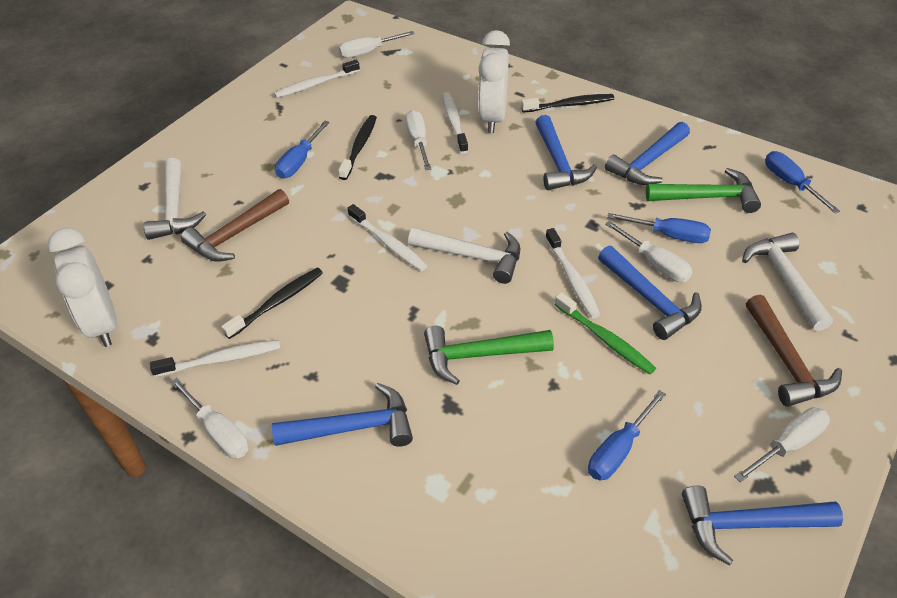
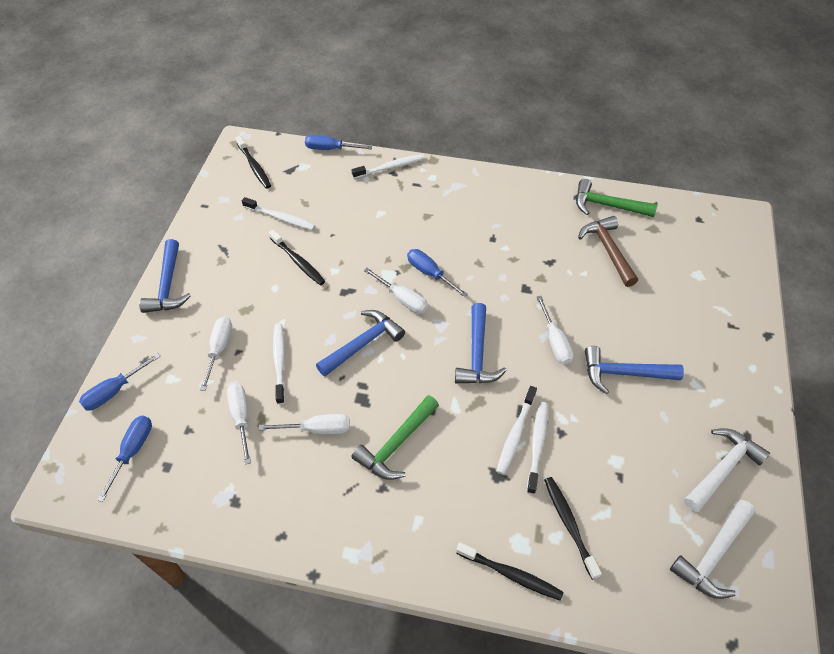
black toothbrush: [221,268,323,339] [338,115,377,180] [521,94,614,113] = 3 -> [236,136,271,189] [269,230,325,285] [456,542,563,601] [544,477,602,580] = 4
blue hammer: [272,383,413,447] [535,115,597,190] [598,246,702,340] [605,122,690,185] [682,485,843,565] = 5 -> [139,239,191,313] [316,310,405,376] [455,303,507,383] [585,346,684,394] = 4
brown hammer: [181,189,289,262] [746,295,842,407] = 2 -> [578,216,638,287] = 1
green toothbrush: [554,292,656,374] = 1 -> none = 0
white clock: [48,228,117,347] [478,30,510,133] = 2 -> none = 0
white hammer: [144,158,206,240] [408,227,520,284] [742,233,833,331] = 3 -> [670,500,756,599] [684,428,770,512] = 2

